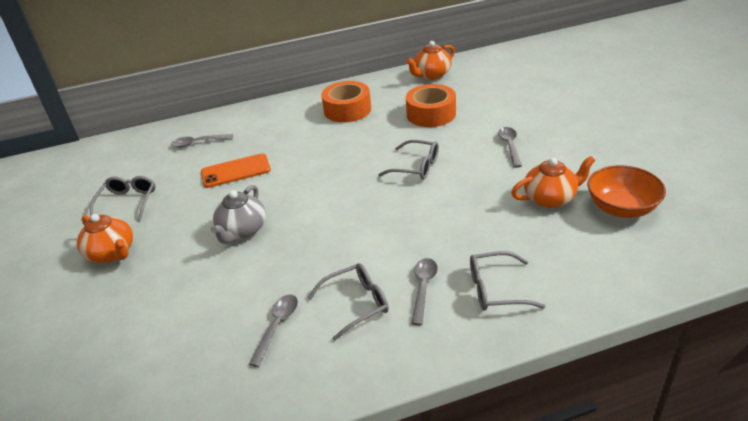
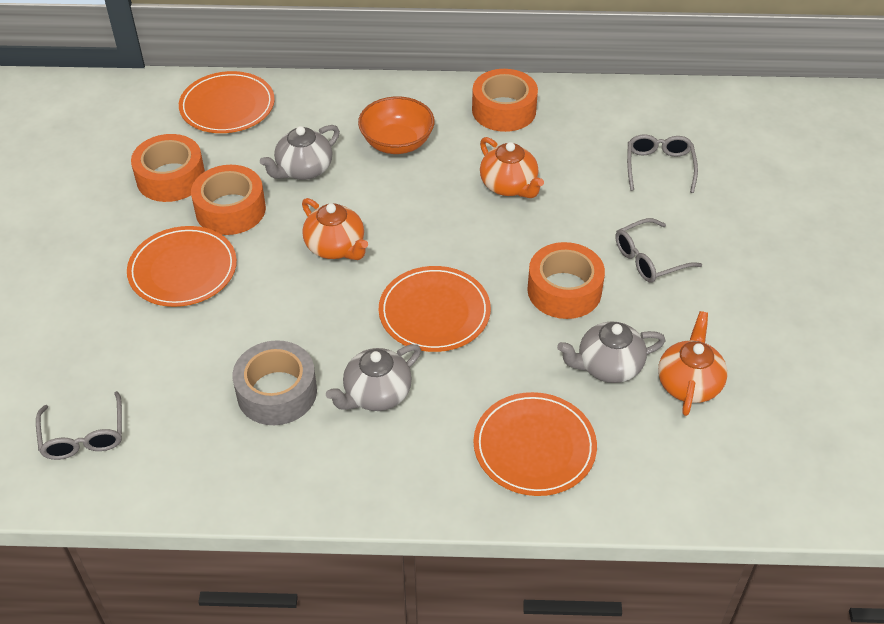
grey glasses: [90,176,156,221] [308,263,389,341] [378,140,439,180] [470,251,545,311] = 4 -> [36,391,122,460] [615,218,702,283] [627,134,698,193] = 3
grey spoon: [171,134,233,147] [249,295,298,367] [411,258,438,325] [498,127,522,168] = 4 -> none = 0
grey tape: none = 0 -> [233,340,317,425] = 1
grey teapot: [211,185,266,244] = 1 -> [260,125,340,180] [326,344,421,411] [557,321,666,383] = 3
orange phone: [201,153,271,188] = 1 -> none = 0
orange plate: none = 0 -> [127,226,237,307] [179,71,275,133] [379,266,491,352] [473,392,597,496] = 4
orange tape: [321,81,371,123] [406,84,456,127] = 2 -> [131,134,205,202] [191,165,266,235] [472,69,538,132] [527,242,605,319] = 4

